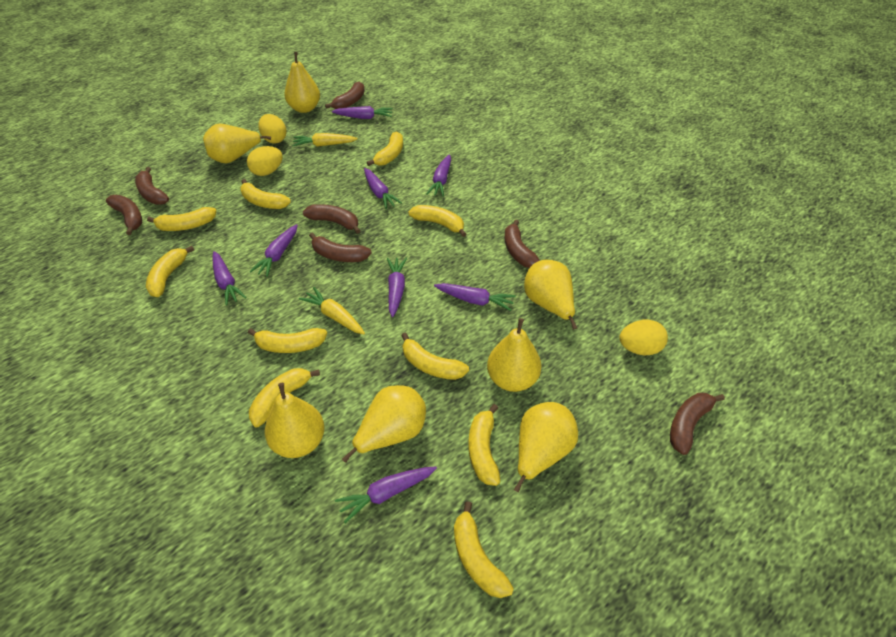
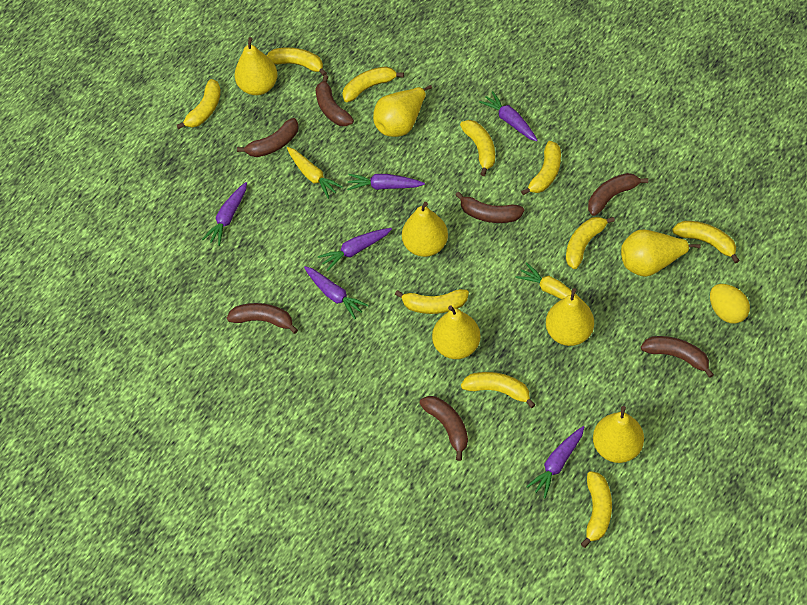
purple carrot: [212,251,247,306] [249,224,298,277] [332,106,393,119] [335,466,437,523] [364,168,402,209] [387,258,407,317] [426,154,451,197] [434,283,516,311] = 8 -> [202,182,247,246] [304,266,369,319] [318,228,392,271] [347,174,425,190] [479,91,538,141] [526,426,584,498] = 6
yellow egg: [247,146,283,176] [258,114,287,144] [619,320,668,355] = 3 -> [710,284,750,323] = 1

